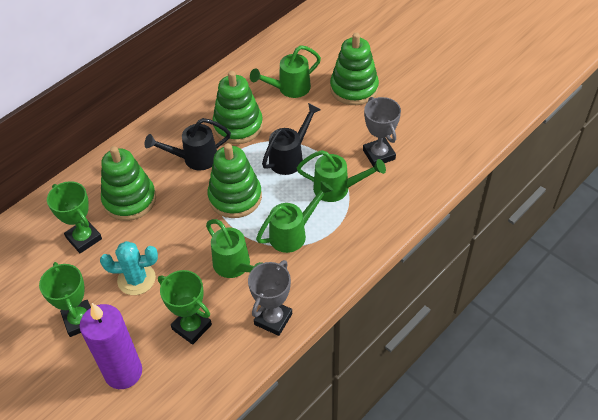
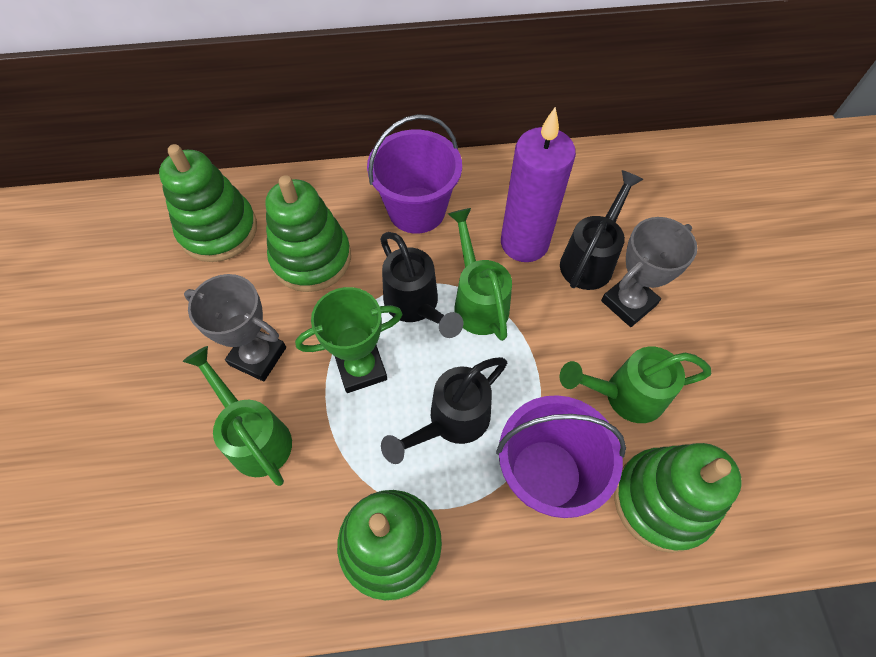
black watering can: [144,118,231,170] [262,103,321,175] = 2 -> [380,232,463,338] [381,357,507,464] [560,170,644,290] = 3
green trophy: [39,262,91,337] [47,181,102,253] [158,270,212,345] = 3 -> [295,287,403,393] = 1
green watering can: [206,219,262,278] [250,45,321,98] [256,181,333,253] [297,150,386,202] = 4 -> [183,346,292,486] [448,208,512,341] [560,346,711,423] = 3
purple bucket: none = 0 -> [367,114,462,234] [496,395,626,518] = 2
turquoise cactus: [100,241,158,295] = 1 -> none = 0

